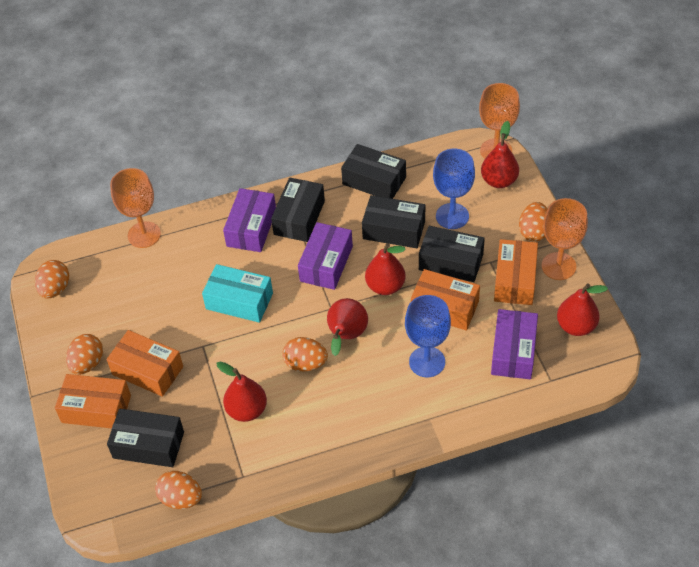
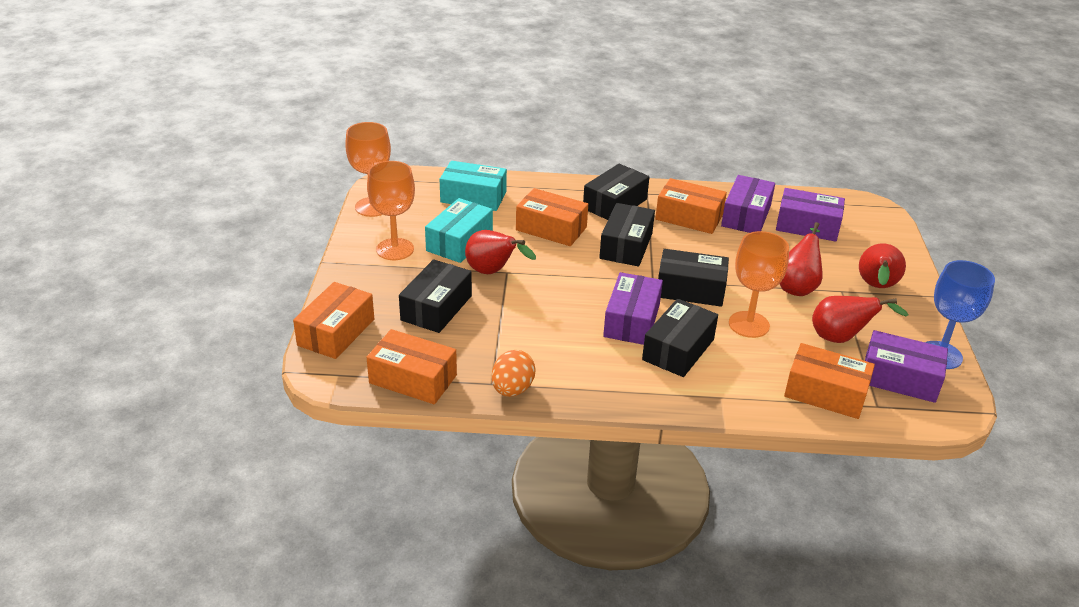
blue goblet: [405,295,451,377] [433,149,475,229] = 2 -> [925,260,995,369] = 1
orange box: [55,374,131,428] [107,330,183,397] [411,269,480,331] [494,239,538,305] = 4 -> [293,282,374,359] [366,329,457,404] [516,188,588,246] [655,178,727,234] [784,343,875,419] = 5
orange egg: [35,260,69,299] [66,334,103,375] [155,471,202,509] [282,337,328,371] [519,202,548,242] = 5 -> [492,350,536,397] = 1
purple box: [223,188,276,252] [298,222,353,290] [491,309,538,379] = 3 -> [603,272,663,345] [721,175,775,233] [776,188,845,242] [865,330,948,403] = 4
red pear: [217,362,267,422] [327,298,368,356] [365,243,406,295] [481,121,519,188] [557,283,608,336] = 5 -> [465,230,536,274] [780,222,823,296] [812,296,908,343] [859,244,906,288] = 4
turquoise box: [202,264,273,323] = 1 -> [425,198,493,263] [440,161,507,211] = 2

